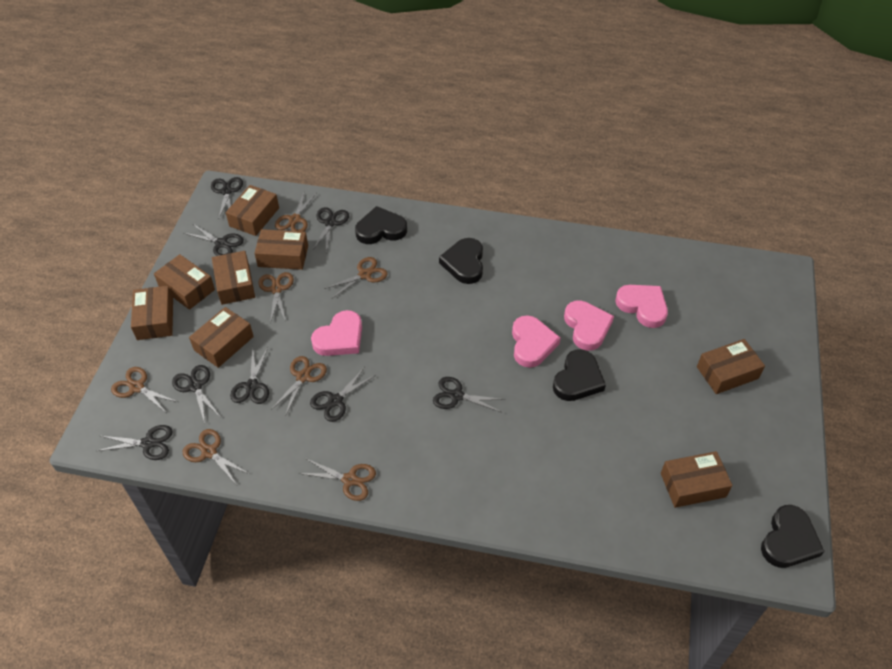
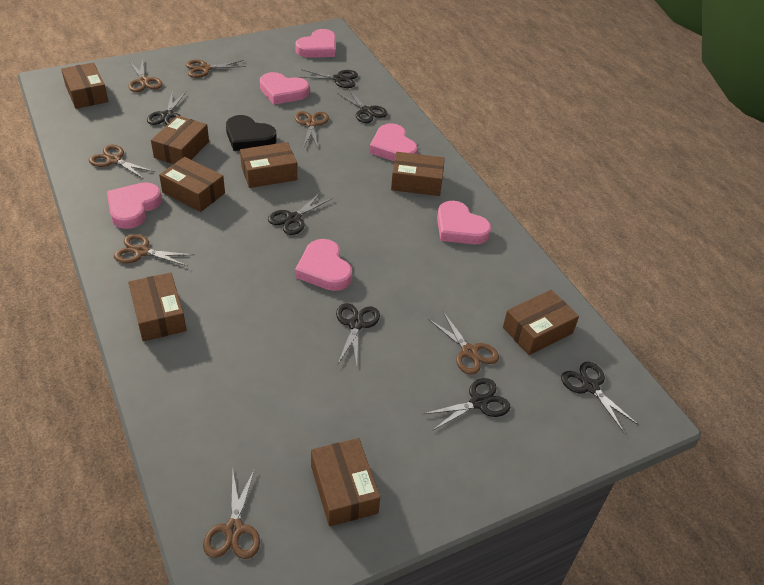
black heart: [355,206,407,244] [439,238,483,284] [553,349,606,401] [761,505,825,568] = 4 -> [226,115,277,151] = 1
black scissors: [97,425,173,460] [172,365,220,423] [184,224,244,256] [211,177,243,220] [230,348,269,404] [310,367,376,422] [312,207,349,252] [433,377,506,412] = 8 -> [147,91,186,125] [268,192,333,235] [299,69,358,88] [336,303,380,366] [337,88,388,123] [423,378,510,431] [561,362,639,432] = 7
pink heart: [311,310,362,356] [512,315,561,368] [564,300,614,351] [615,285,668,328] = 4 -> [107,182,162,229] [260,72,309,105] [295,29,336,58] [295,239,352,291] [369,123,417,161] [437,201,491,244] = 6

